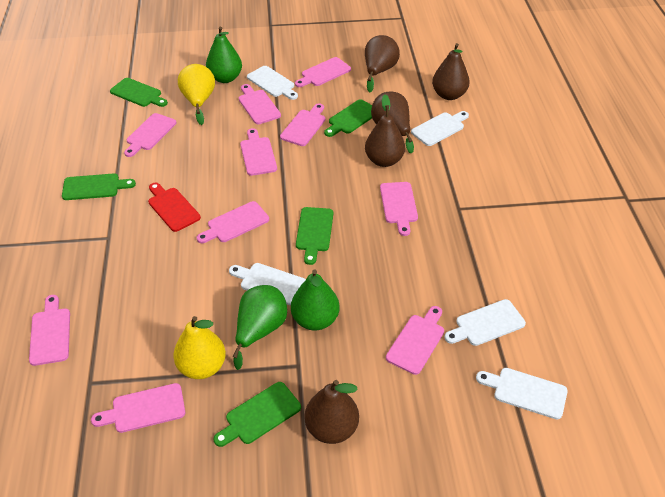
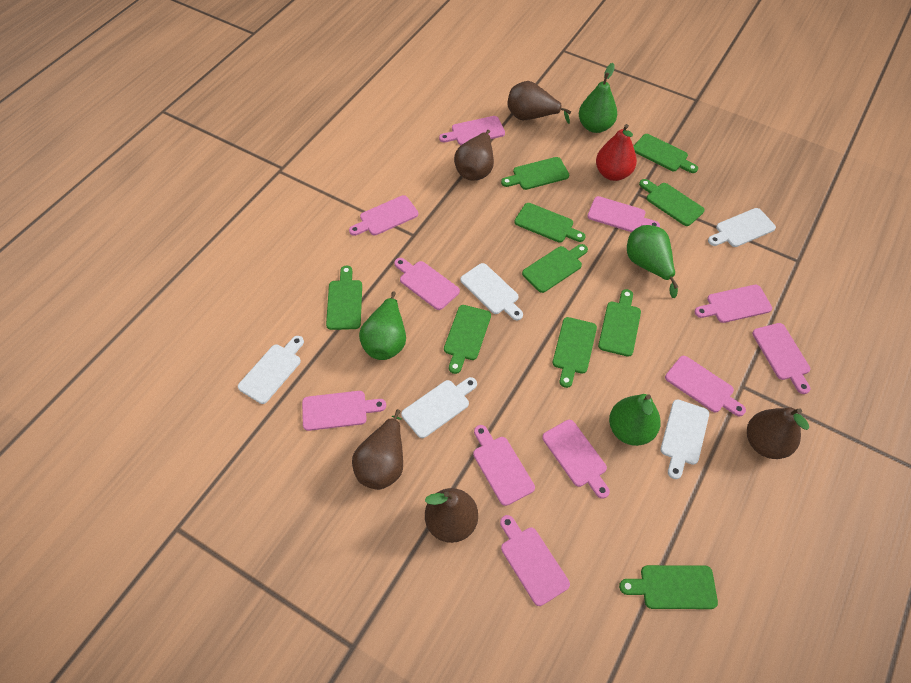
green cutting board: [62,173,136,200] [110,78,168,107] [214,382,301,447] [296,207,333,265] [324,99,372,137] = 5 -> [326,265,362,330] [444,305,491,374] [501,157,569,190] [515,203,586,242] [522,244,588,293] [553,317,597,388] [598,289,641,357] [619,565,718,609] [633,134,698,173] [639,179,705,226] = 10
green pear: [206,27,242,83] [232,285,287,370] [291,269,339,331] = 3 -> [359,292,406,360] [579,63,617,133] [609,394,661,446] [627,225,678,298] = 4
pink cutting board: [29,295,70,366] [91,383,185,433] [124,113,176,157] [197,201,269,243] [239,84,281,124] [240,128,277,176] [280,103,325,146] [295,57,351,87] [380,182,418,236] [386,306,444,375] = 10 -> [302,391,386,431] [349,195,418,236] [394,258,460,310] [439,116,505,145] [473,425,535,506] [500,515,570,606] [542,420,610,499] [587,196,660,232] [665,356,746,417] [695,285,772,323] [752,323,810,394] = 11
red cutting board: [148,183,201,232] = 1 -> none = 0
red pear: none = 0 -> [596,124,637,181] = 1
yellow pear: [173,316,226,379] [178,64,215,125] = 2 -> none = 0

